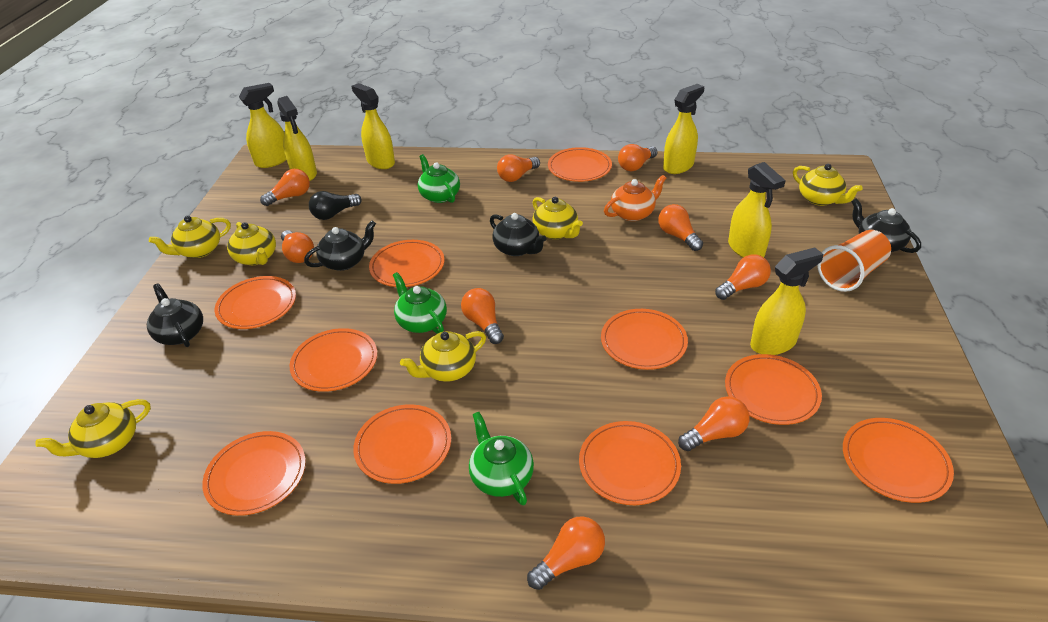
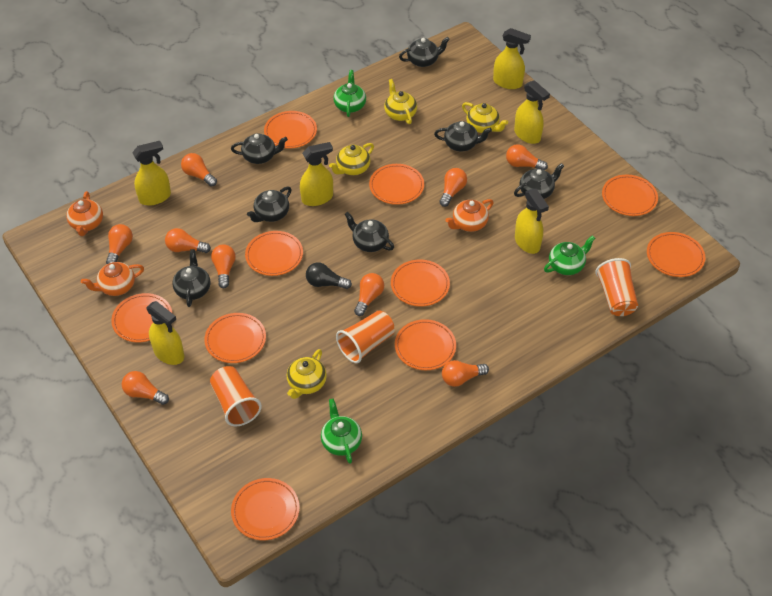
black teapot: [147,283,203,347] [304,220,376,271] [490,213,546,256] [851,198,921,253] = 4 -> [173,249,210,307] [231,133,288,164] [247,187,291,222] [344,212,394,252] [399,37,450,67] [434,121,492,152] [514,163,564,199] = 7
orange cup: [817,230,891,292] = 1 -> [210,366,262,426] [336,311,395,363] [595,258,638,316] = 3
orange teapot: [604,175,667,221] = 1 -> [66,191,103,236] [81,262,144,296] [445,199,494,232] = 3
yellow teapot: [35,399,151,458] [149,216,231,258] [227,222,276,265] [400,331,486,382] [532,197,583,239] [793,164,863,206] = 6 -> [287,349,327,399] [329,143,374,175] [384,79,417,124] [462,102,508,133] = 4

